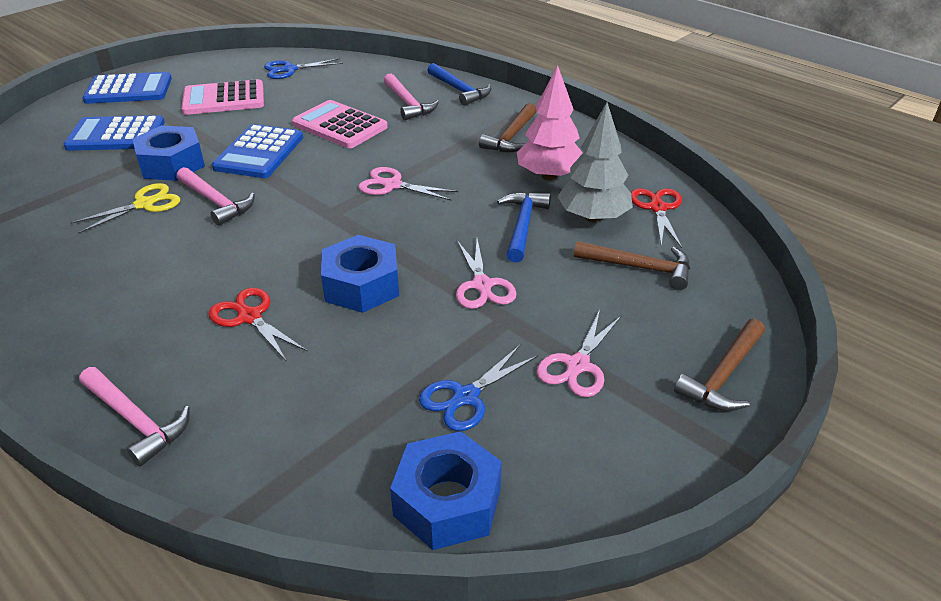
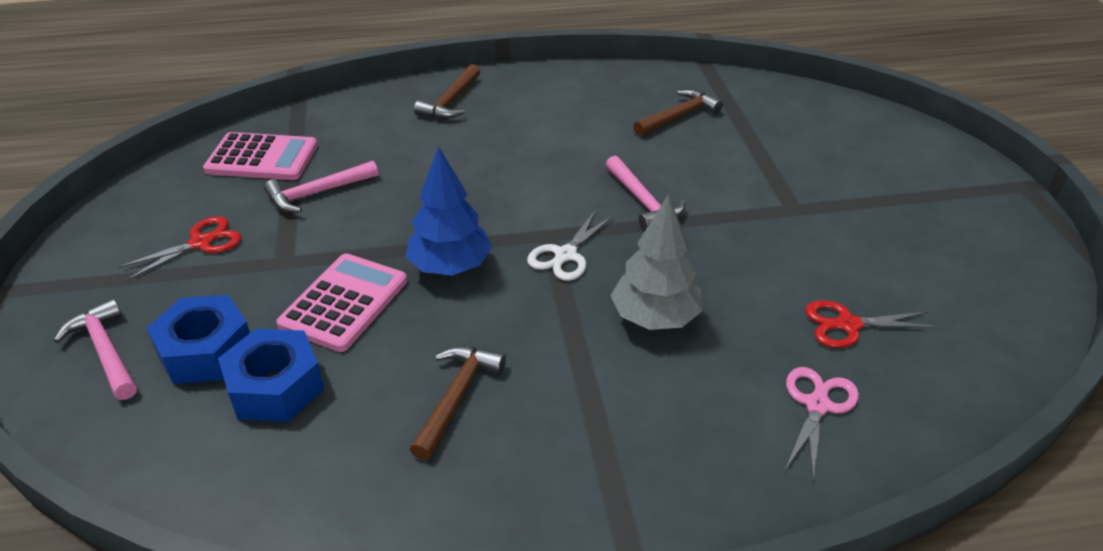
blue calculator: [64,115,165,151] [83,72,172,104] [212,124,303,178] = 3 -> none = 0
blue hammer: [427,63,491,106] [497,192,551,263] = 2 -> none = 0
blue nut: [132,126,205,181] [321,235,399,313] [390,431,502,550] = 3 -> [146,295,250,384] [218,329,324,422] = 2
blue scissors: [264,58,343,79] [419,345,538,431] = 2 -> none = 0
blue tree: none = 0 -> [406,146,492,276] = 1
pink scissors: [359,167,458,201] [456,239,517,309] [537,310,622,397] = 3 -> [785,367,859,481] = 1
pink tree: [517,65,583,180] = 1 -> none = 0
white scissors: none = 0 -> [527,210,614,281] = 1
yellow scissors: [71,183,180,234] = 1 -> none = 0

